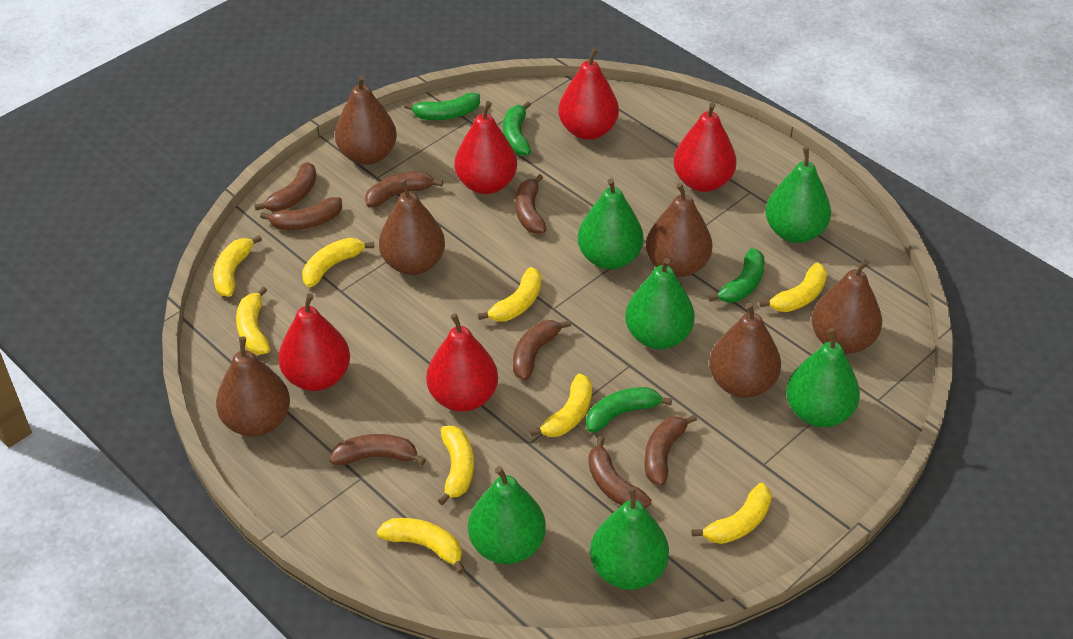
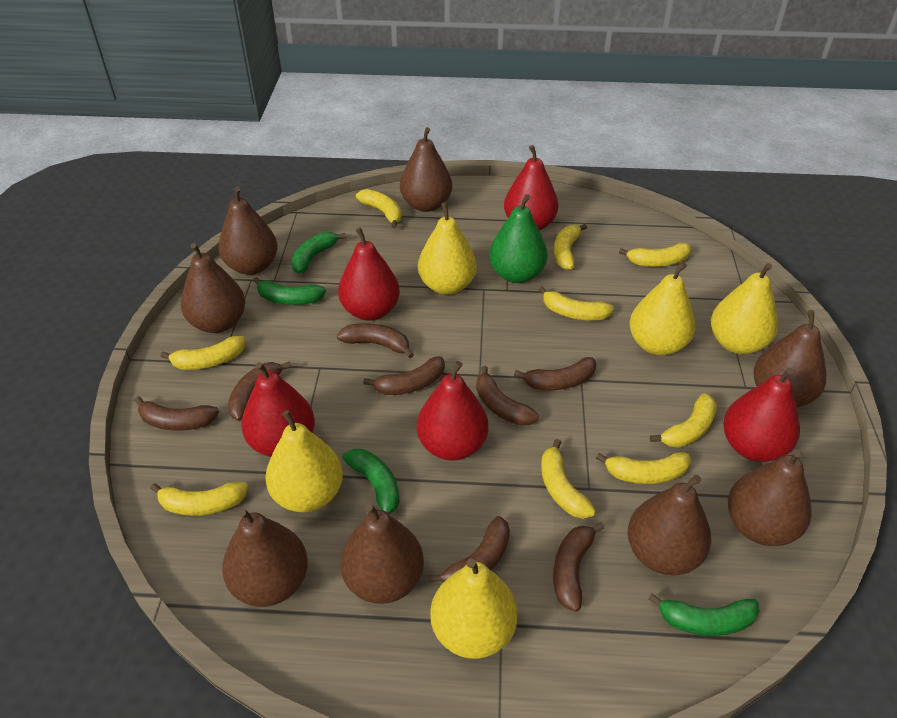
brown pear: [216,337,290,437] [335,75,397,165] [379,179,445,275] [646,183,713,277] [709,303,781,398] [812,259,882,354] = 6 -> [181,243,245,333] [218,187,278,275] [222,509,308,607] [340,504,424,604] [400,127,452,212] [627,475,711,575] [728,449,812,546] [753,310,826,407] = 8
green pear: [468,466,546,564] [578,178,644,270] [590,487,669,590] [625,258,695,349] [765,147,831,243] [786,328,860,427] = 6 -> [489,194,548,283] = 1
yellow pear: none = 0 -> [265,410,343,512] [418,202,477,295] [430,559,518,659] [629,262,695,356] [711,263,778,354] = 5

